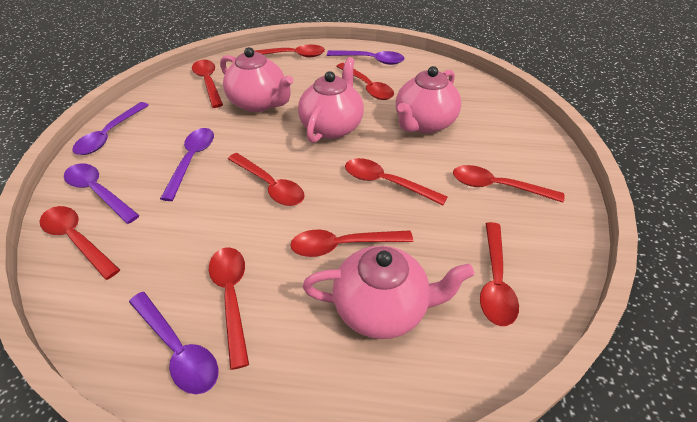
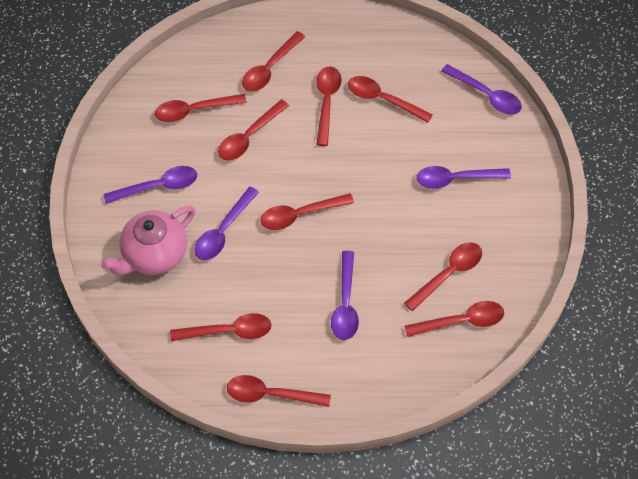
pink teapot: [220,47,294,112] [298,57,364,143] [303,246,474,339] [396,66,461,133] = 4 -> [101,206,195,275] = 1

